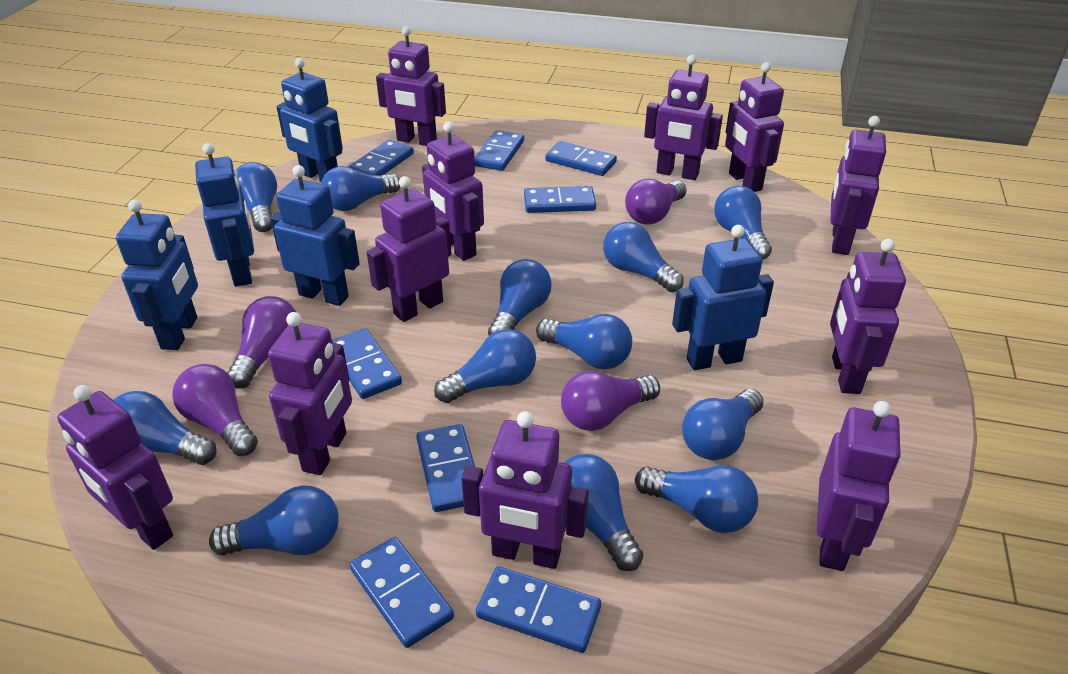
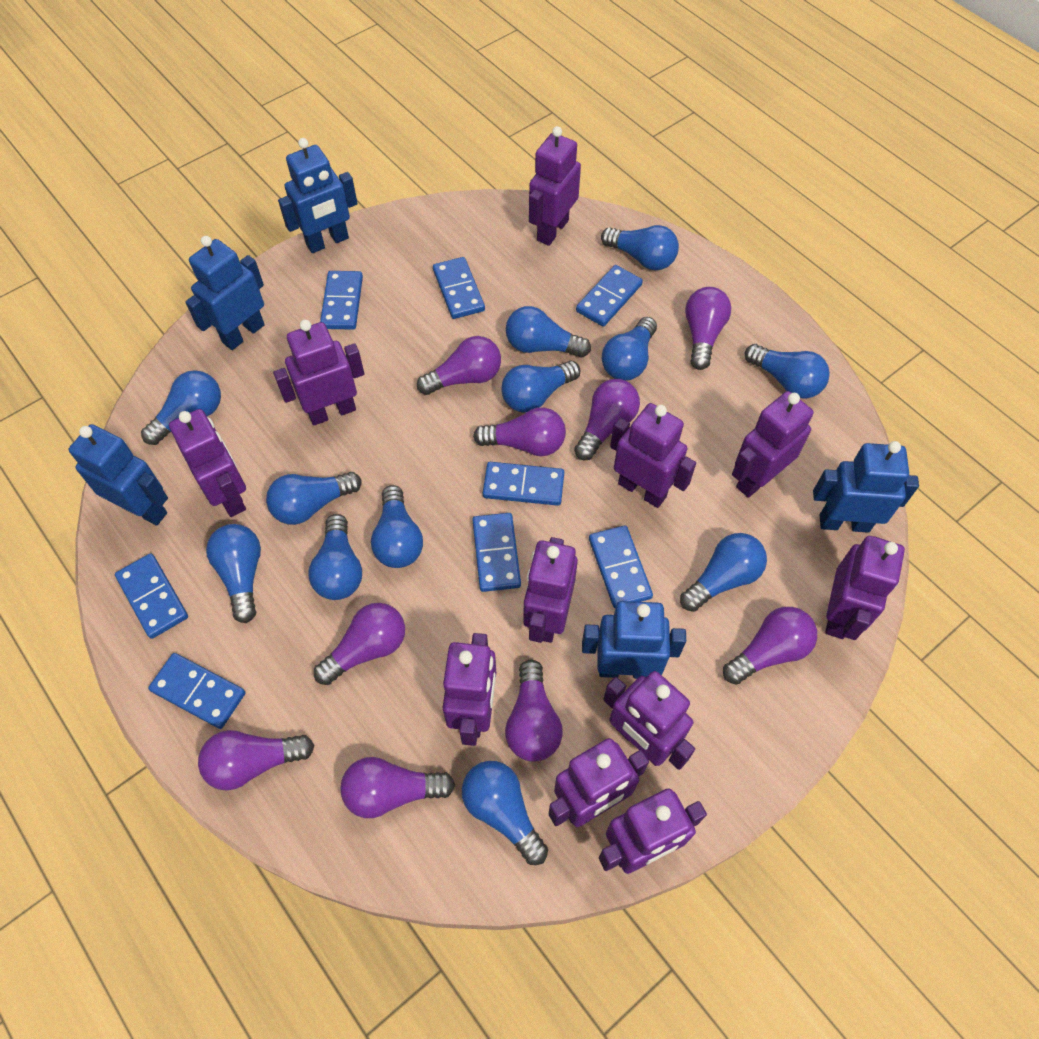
purple light bulb: [172,364,258,456] [227,296,296,389] [561,371,660,431] [625,179,687,225] = 4 -> [198,730,315,791] [314,603,405,685] [340,757,455,818] [417,336,501,395] [473,407,566,456] [505,660,563,761] [574,379,640,460] [685,287,731,370] [723,607,817,685] = 9

